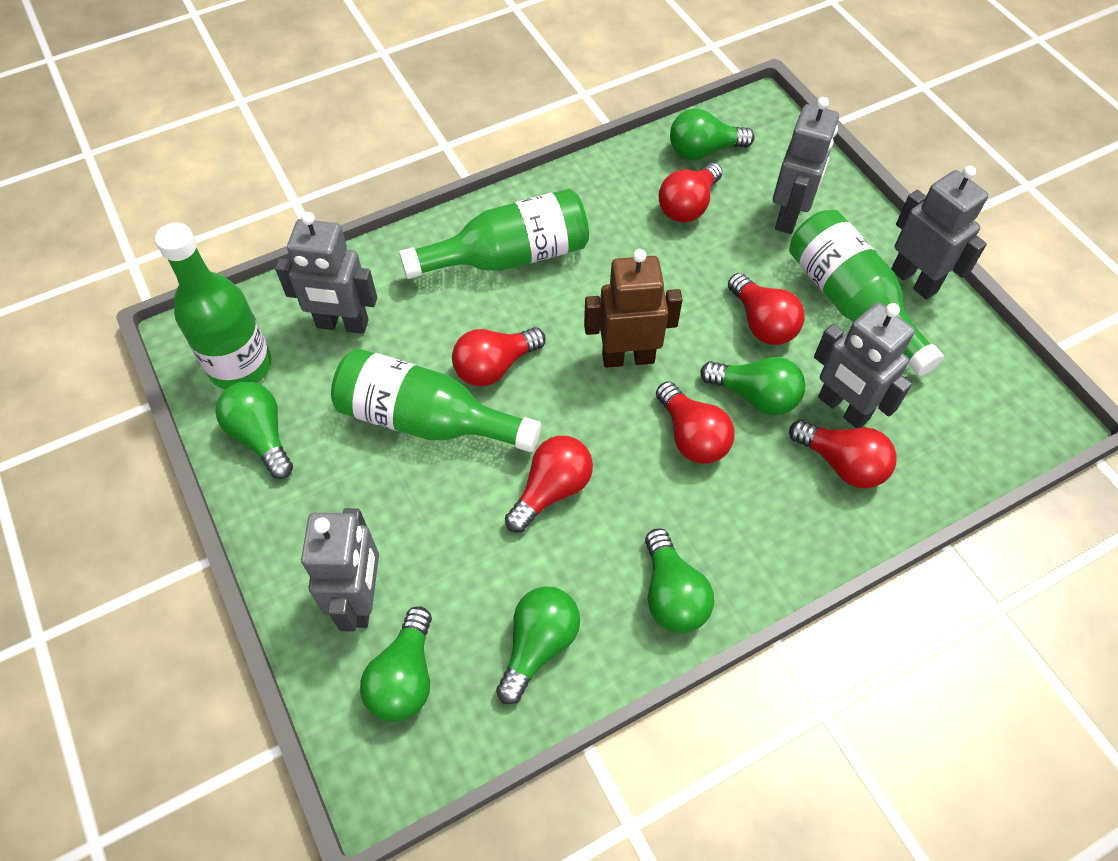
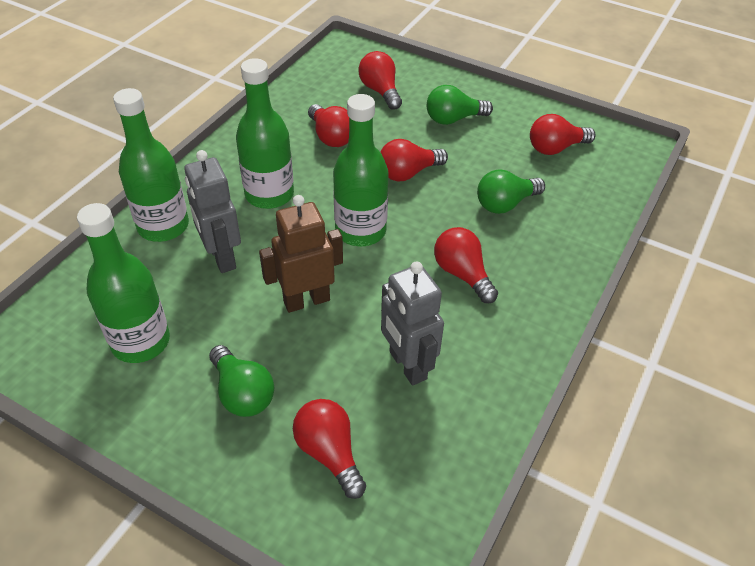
green light bulb: [215,381,293,479] [360,606,432,722] [496,586,580,704] [645,528,714,633] [670,109,755,160] [700,357,805,415] = 6 -> [209,345,274,417] [427,85,493,125] [477,169,545,214] = 3
grey robot: [275,212,377,334] [301,508,379,631] [773,97,839,234] [814,303,915,428] [891,166,988,300] = 5 -> [184,150,241,273] [381,261,444,386] = 2

